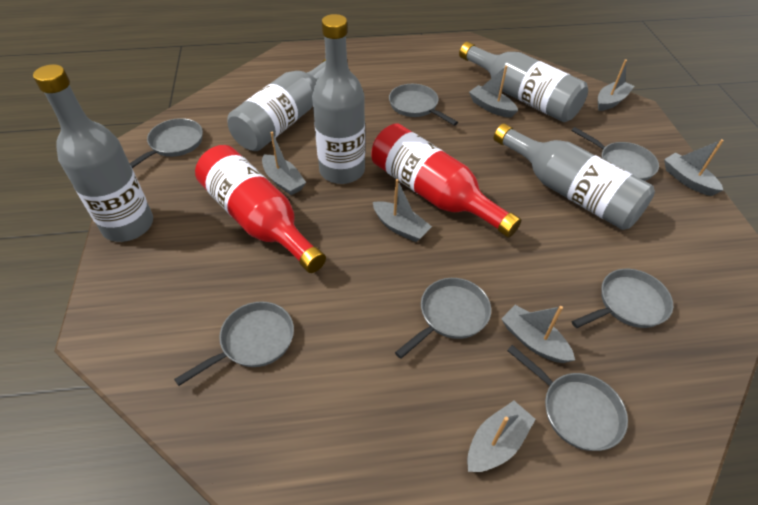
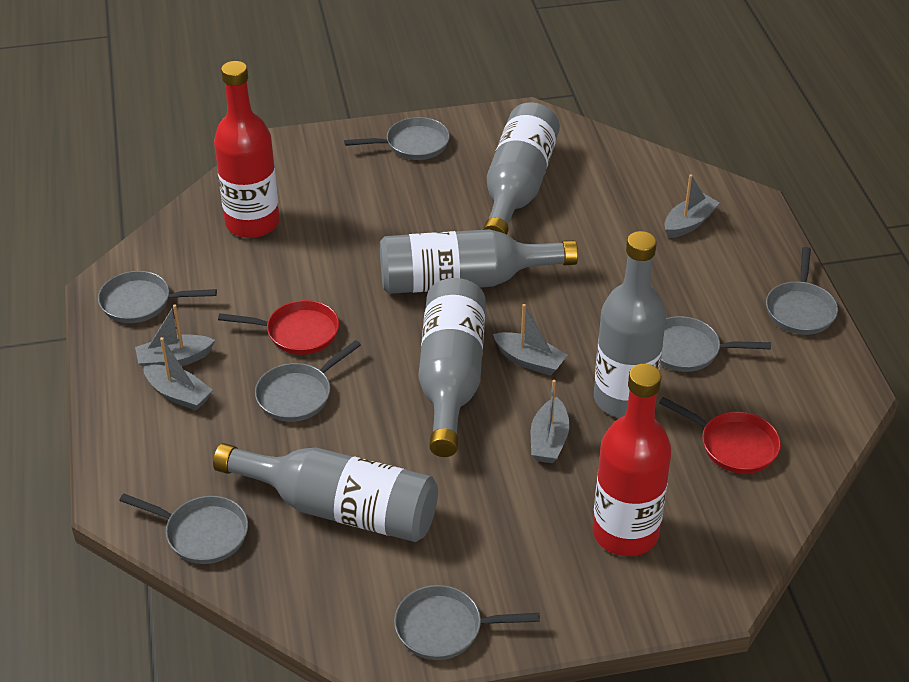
grey boat: [262,132,306,195] [373,179,432,242] [467,401,536,472] [469,66,518,118] [501,305,575,363] [598,59,634,111] [664,139,724,196] = 7 -> [135,304,215,367] [143,337,213,411] [493,304,567,376] [531,380,570,463] [664,174,720,238] = 5
red pan: none = 0 -> [218,300,339,355] [659,397,781,474] = 2

